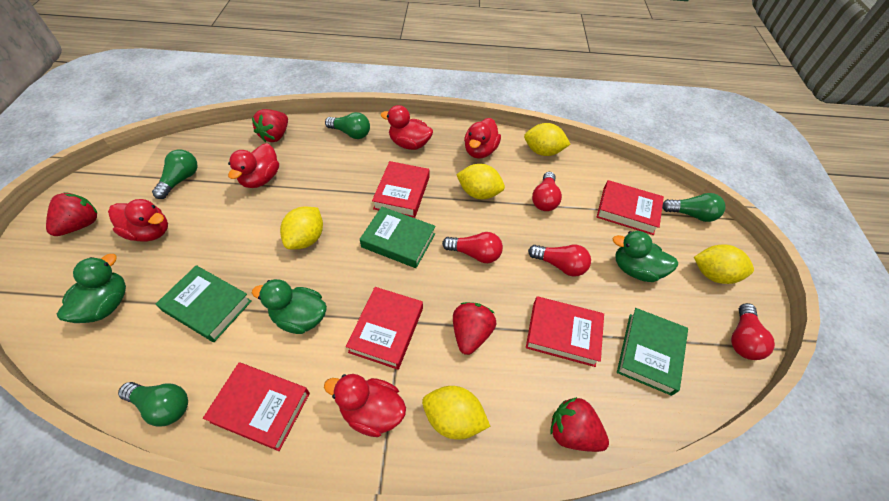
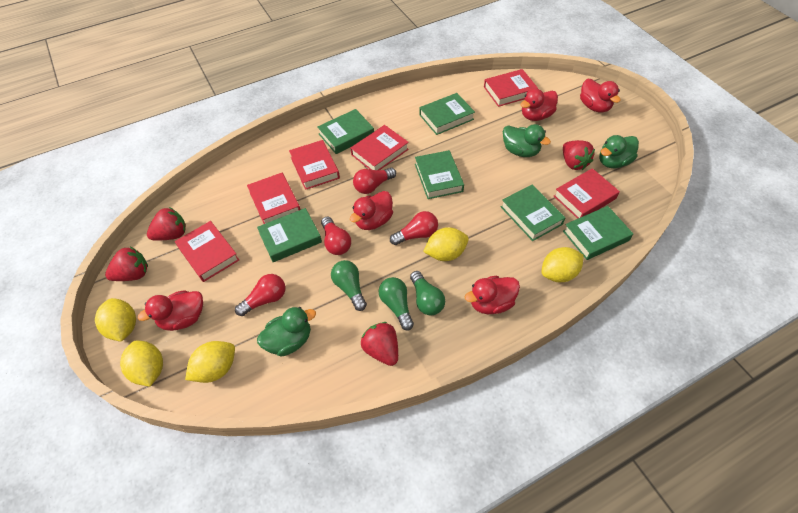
green book: [156,265,252,342] [360,207,436,268] [617,308,688,396] = 3 -> [257,208,322,262] [318,109,374,154] [415,150,464,199] [419,93,475,135] [501,185,566,241] [563,206,633,260] = 6
green light bulb: [118,382,188,427] [152,150,198,199] [325,112,370,139] [662,193,726,222] = 4 -> [331,260,367,311] [379,277,414,330] [410,271,445,316] = 3
red book: [203,362,310,451] [346,287,423,370] [372,161,430,218] [526,296,604,367] [597,180,664,235] = 5 -> [175,221,239,282] [247,173,301,224] [289,140,340,190] [351,125,409,170] [484,69,538,107] [554,168,620,219] = 6

